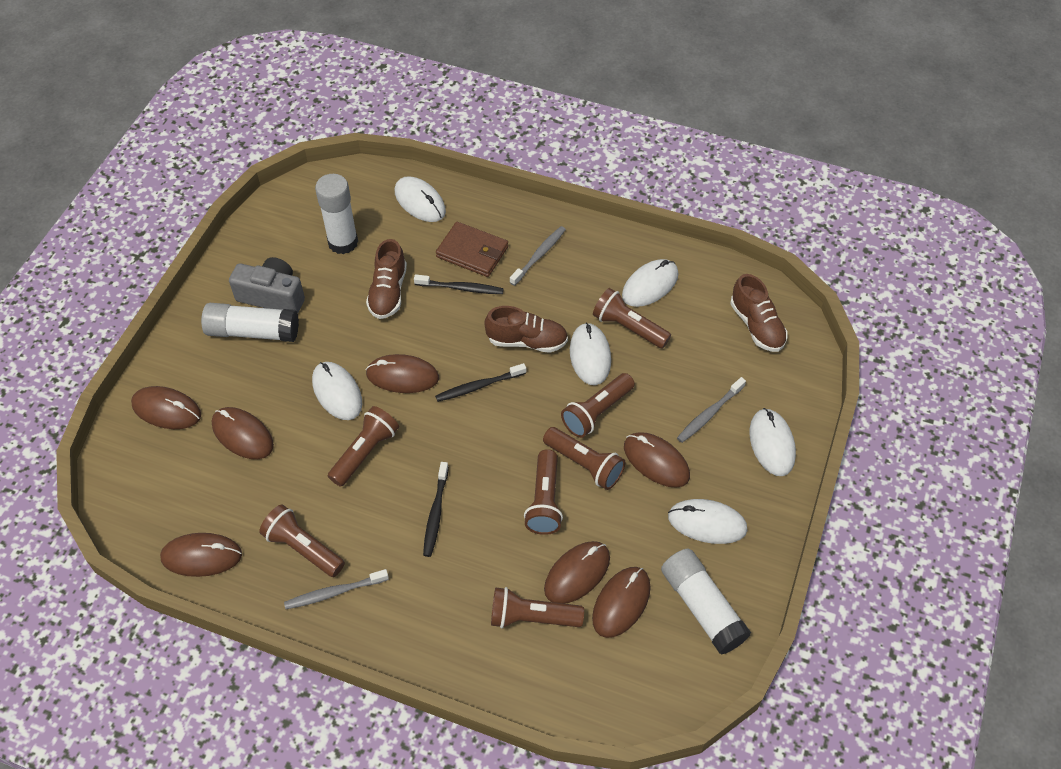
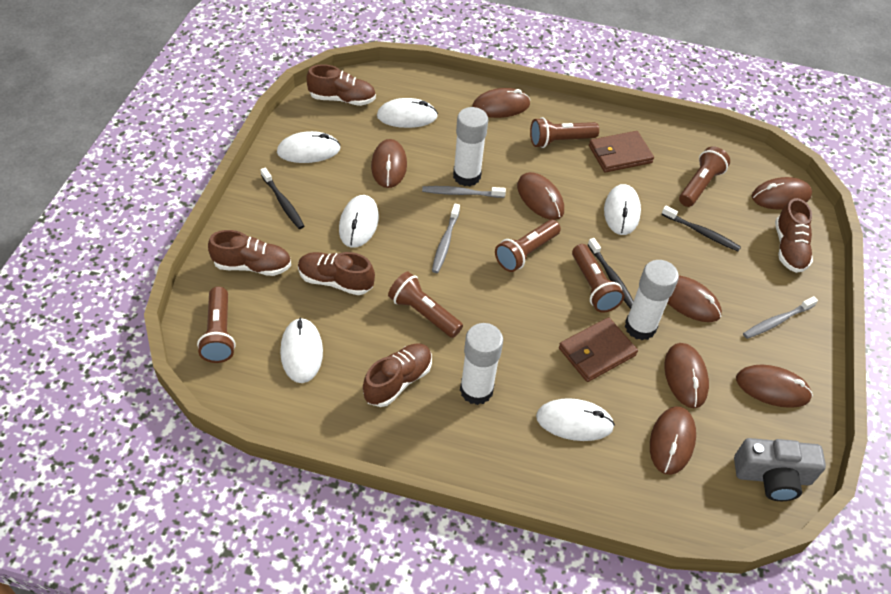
brown flashlight: [259,505,345,577] [328,406,399,487] [491,587,584,629] [524,449,563,535] [543,427,625,490] [561,373,635,438] [593,288,671,348] = 7 -> [197,287,236,363] [388,272,463,338] [495,220,561,272] [530,117,599,148] [572,244,625,313] [679,146,730,207] = 6
brown mouse: [131,386,201,429] [160,533,242,577] [212,407,274,459] [366,354,439,393] [544,541,610,604] [592,567,651,638] [624,432,690,488] = 7 -> [371,139,407,188] [472,88,530,118] [517,172,564,220] [650,406,696,475] [664,343,709,408] [667,275,722,322] [736,365,813,408] [752,177,812,210] = 8
brown shoe: [366,239,407,319] [484,306,568,353] [730,274,788,352] = 3 -> [208,230,291,276] [298,252,375,295] [306,64,376,106] [363,343,432,407] [775,198,813,273] = 5
brown wallet: [436,222,508,277] = 1 -> [559,317,638,382] [589,131,654,173] = 2

